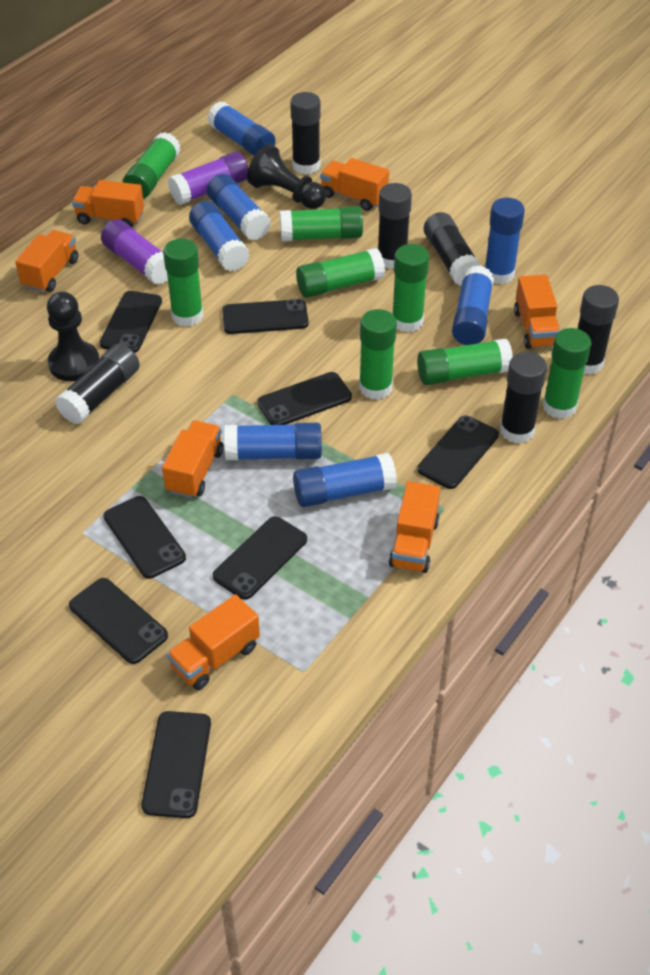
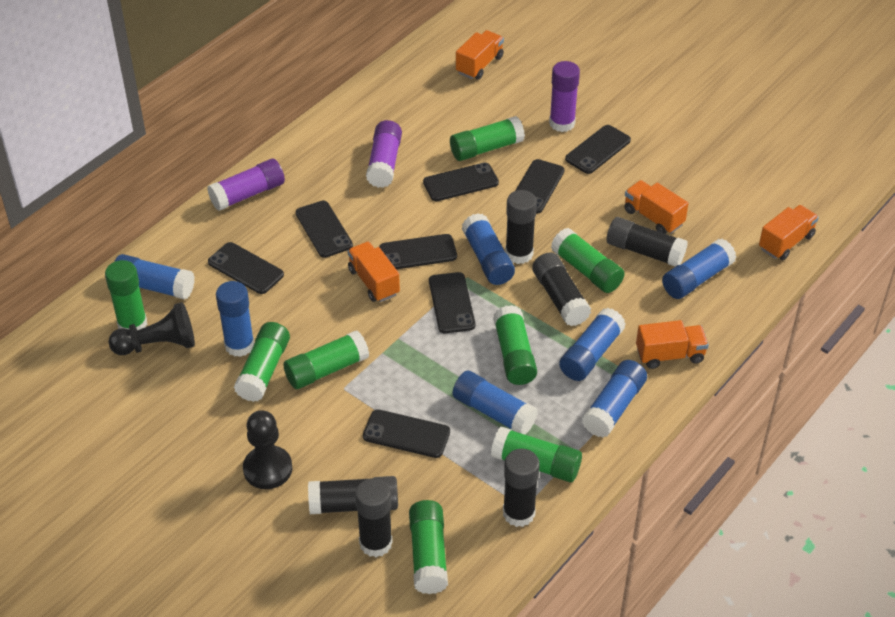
orange truck: [15,230,79,292] [72,180,144,227] [162,421,224,498] [167,594,260,690] [320,158,389,211] [389,481,440,573] [514,275,561,349] = 7 -> [348,242,400,302] [456,30,504,80] [624,180,688,234] [636,320,709,369] [759,205,819,260] = 5
purple glue stick: [101,219,168,285] [168,152,248,205] = 2 -> [207,159,285,211] [366,120,402,188] [549,61,580,132] = 3

